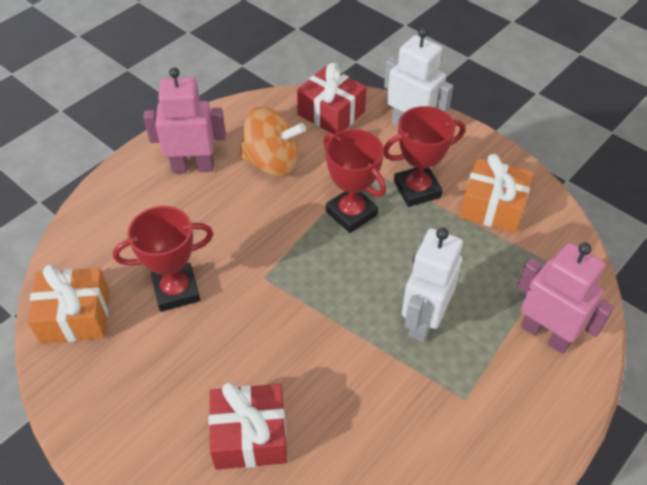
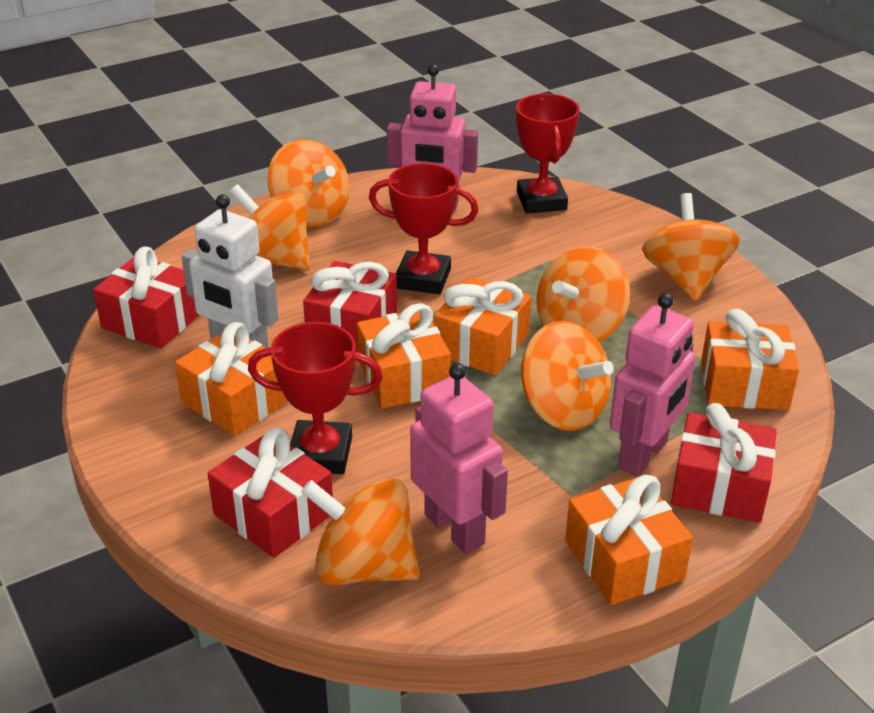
orange gift: [27,264,109,344] [460,154,533,233] = 2 -> [175,322,288,436] [357,303,451,409] [434,277,531,375] [565,475,693,605] [701,309,799,410] = 5
orange spinning top: [239,107,306,177] = 1 -> [229,184,310,270] [267,139,350,227] [301,478,420,585] [521,321,614,431] [537,246,630,342] [642,193,740,301] = 6
pink robot: [143,67,226,173] [517,242,614,354] = 2 -> [387,64,478,211] [410,363,508,554] [610,293,695,476] = 3
red gift: [208,382,287,470] [297,63,367,134] = 2 -> [93,246,199,349] [208,428,333,558] [303,261,397,352] [671,403,777,523] = 4
white robot: [384,27,453,127] [402,228,463,342] = 2 -> [181,194,279,348] = 1

